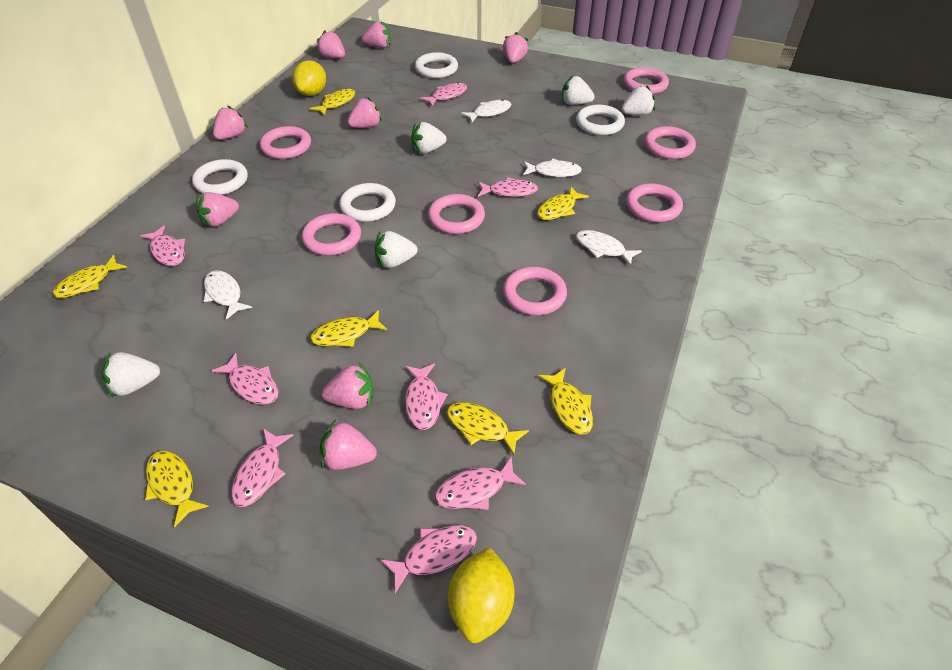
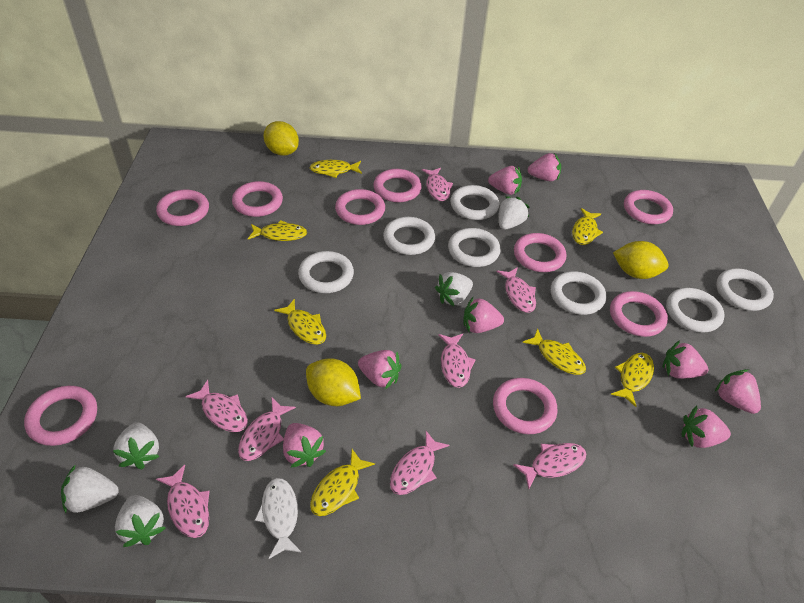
pink ring: [260,126,311,159] [301,213,361,256] [428,194,485,234] [503,267,567,315] [623,67,669,94] [626,183,683,222] [644,126,696,159] = 7 -> [24,386,97,446] [156,189,209,226] [232,181,283,217] [335,189,385,225] [373,169,422,202] [493,378,557,434] [514,233,566,272] [610,291,668,337] [624,190,673,224] = 9
white fish: [204,270,252,320] [461,99,511,123] [523,158,582,177] [576,230,642,266] = 4 -> [255,478,301,559] = 1
white ring: [192,159,248,195] [339,183,396,222] [415,52,458,78] [576,105,625,135] = 4 -> [298,251,354,293] [383,217,435,255] [448,228,501,267] [450,185,499,220] [551,271,606,315] [666,288,724,332] [716,268,774,311] = 7
yellow lemon: [292,60,326,96] [448,547,515,643] = 2 -> [263,121,299,155] [306,358,361,406] [613,241,669,279] = 3

